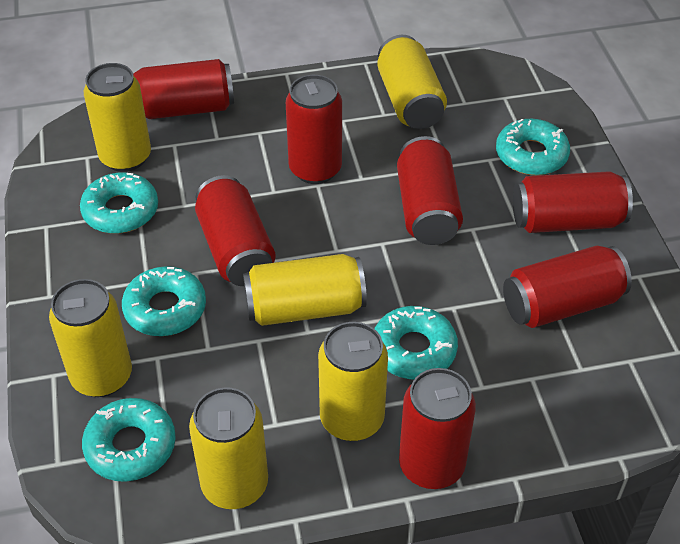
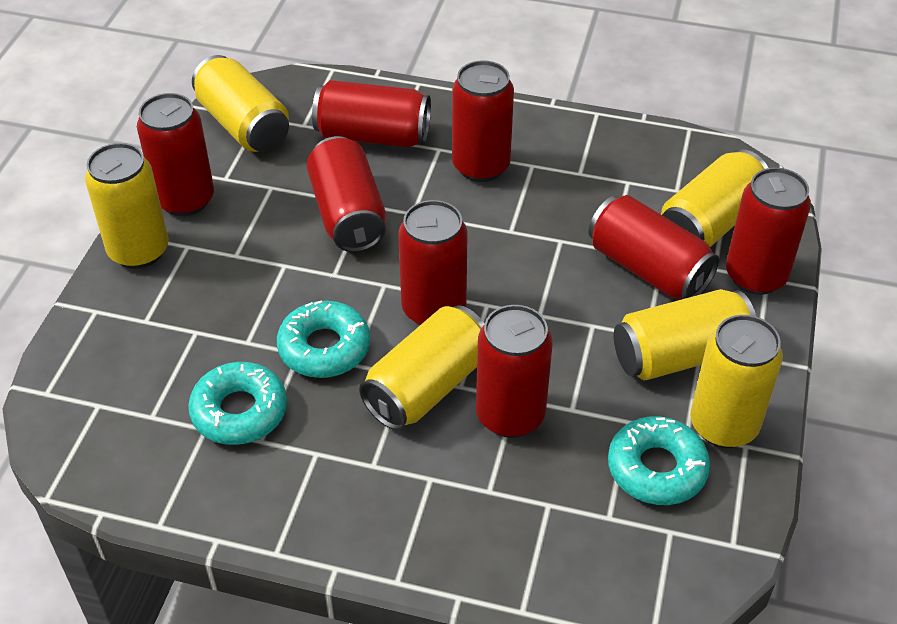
red can: [133,59,234,119] [195,175,276,286] [286,75,342,184] [397,136,463,245] [399,368,476,489] [503,246,632,328] [513,171,633,233] = 7 -> [137,93,214,216] [306,136,386,252] [312,80,431,147] [398,200,468,325] [452,60,514,182] [476,305,553,438] [588,195,719,299] [726,167,811,295] = 8
turquoise donut: [80,173,158,234] [82,398,176,482] [122,266,206,336] [374,306,458,379] [496,119,570,175] = 5 -> [188,362,287,445] [277,301,370,378] [608,416,710,505] = 3

